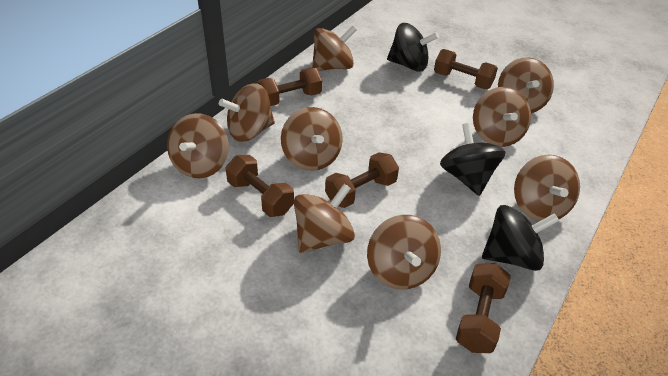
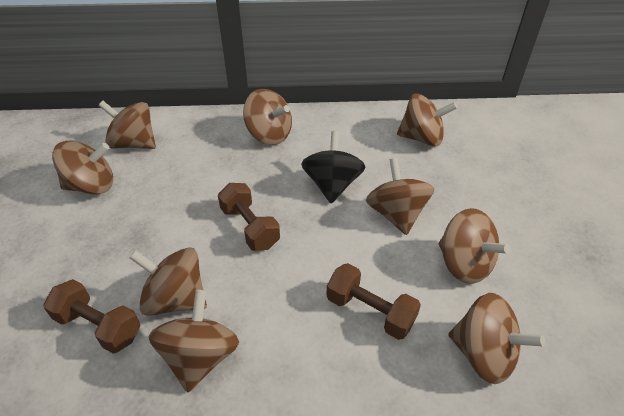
black spinning top: [387,23,439,72] [440,123,506,196] [482,205,559,271] = 3 -> [301,131,365,204] = 1
brown dumbbell: [226,155,294,217] [257,68,322,106] [325,152,399,208] [434,49,498,89] [456,263,511,353] = 5 -> [43,279,141,353] [218,183,280,251] [327,263,421,340] = 3

